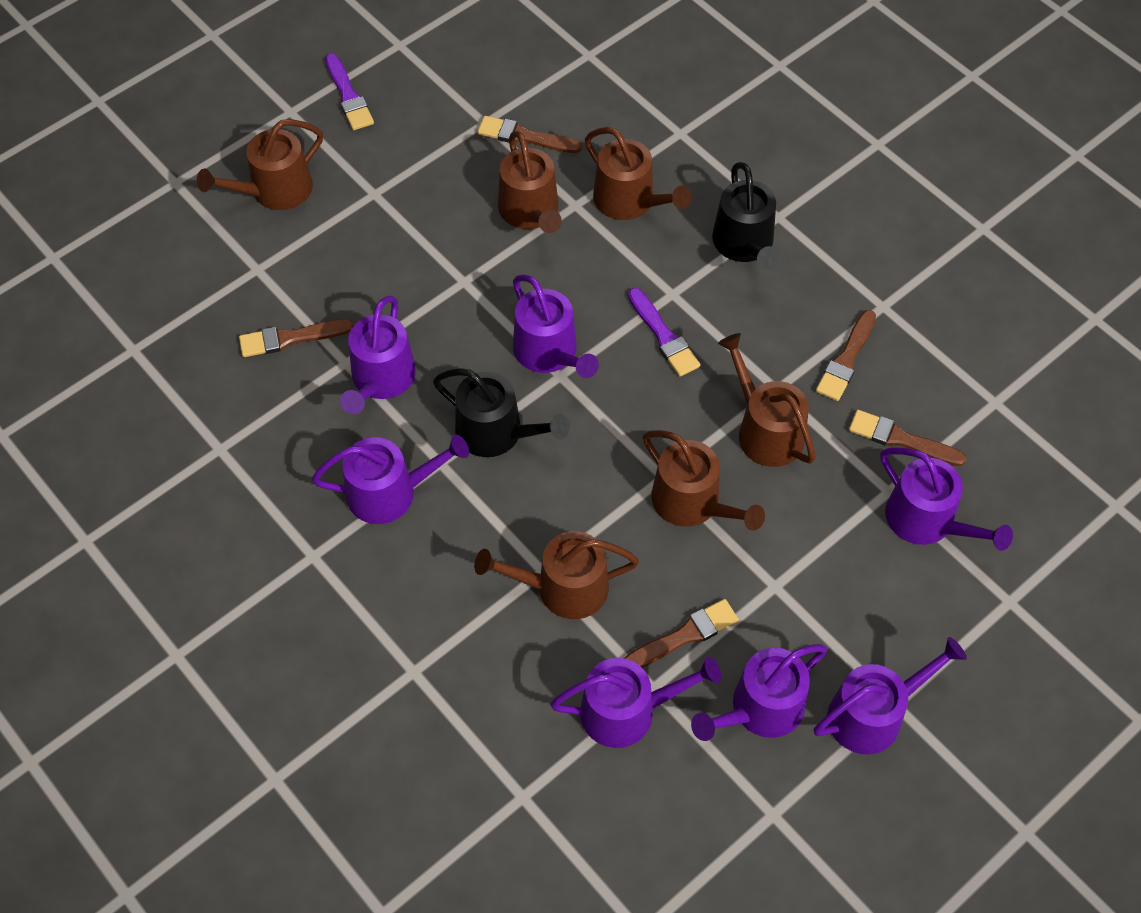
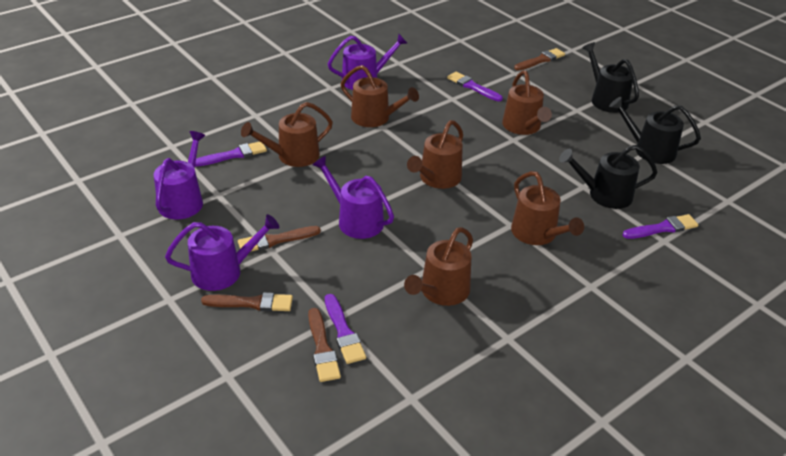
black watering can: [433,368,570,457] [712,162,781,270] = 2 -> [559,145,658,209] [582,42,639,113] [609,97,701,164] = 3
brown brush: [239,319,354,357] [478,116,582,153] [624,599,739,668] [816,310,876,401] [849,410,967,466] = 5 -> [201,292,293,312] [238,226,321,251] [308,308,341,382] [514,48,565,71] = 4
purple brush: [325,53,374,130] [628,288,700,377] = 2 -> [195,141,267,167] [325,294,366,364] [447,72,503,102] [622,214,698,239] = 4
purple watering can: [312,435,469,524] [340,296,416,414] [513,274,599,378] [550,657,721,748] [691,644,827,741] [814,637,967,755] [880,448,1013,551] = 7 -> [154,131,205,220] [165,214,279,291] [312,156,394,239] [328,34,407,90] = 4

